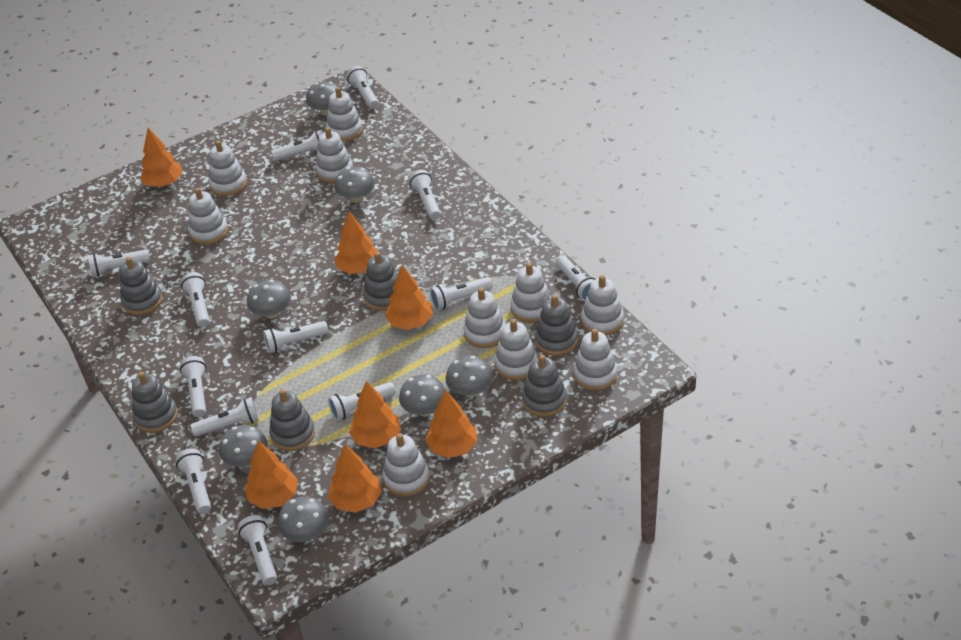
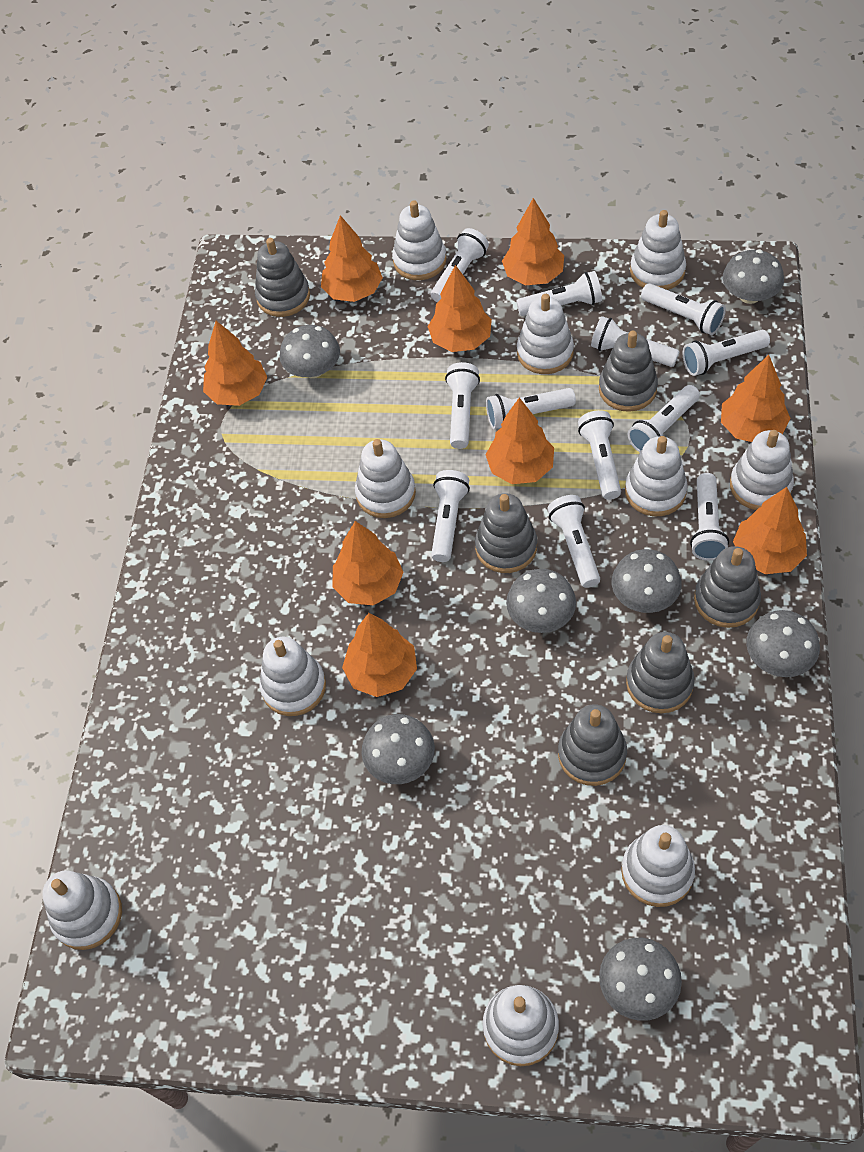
orange tree: [140,128,183,187] [245,441,298,509] [328,444,382,513] [335,211,379,274] [349,381,401,448] [385,265,433,330] [425,390,477,458] = 7 -> [203,321,267,406] [321,215,383,302] [333,521,404,605] [342,613,417,697] [427,265,492,352] [486,397,554,484] [502,198,564,285] [721,355,791,442] [733,487,807,574] = 9
white flashlight: [88,250,150,277] [176,448,211,514] [180,356,206,417] [181,272,210,327] [191,397,260,437] [238,515,277,585] [263,321,328,353] [271,130,322,161] [328,382,396,421] [346,66,379,109] [409,170,441,220] [430,277,492,310] [556,255,595,301] = 13 -> [431,228,489,302] [431,470,470,562] [445,362,480,449] [486,388,576,429] [516,271,602,316] [547,495,600,588] [578,410,621,500] [591,316,679,367] [628,385,700,452] [641,283,726,335] [683,330,770,376] [690,473,729,561] = 12

